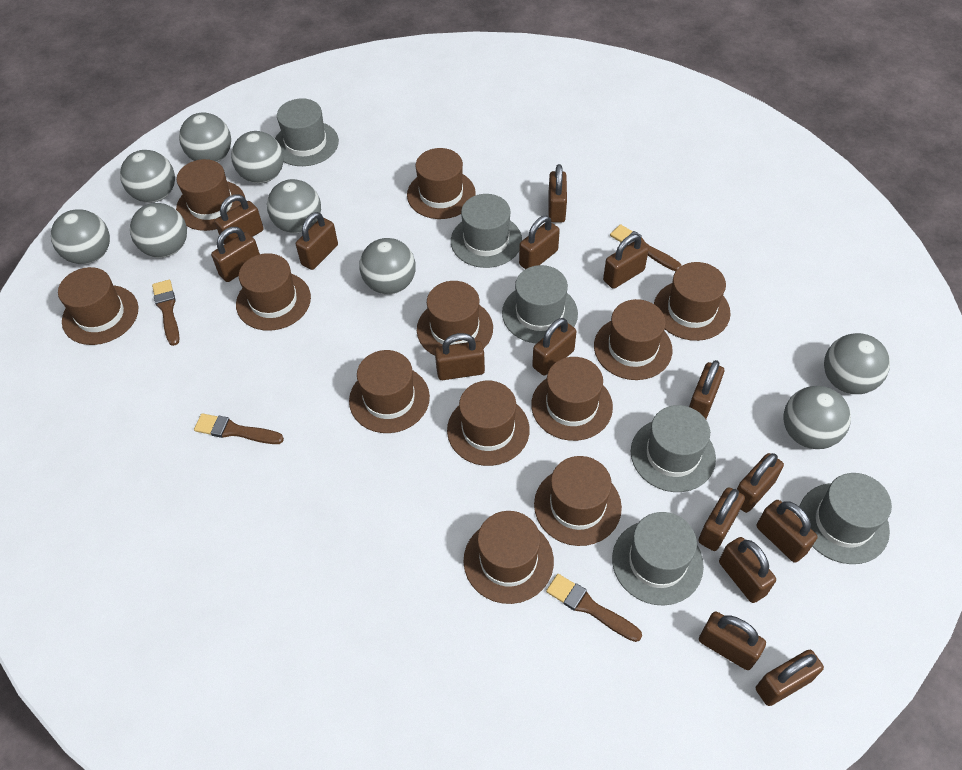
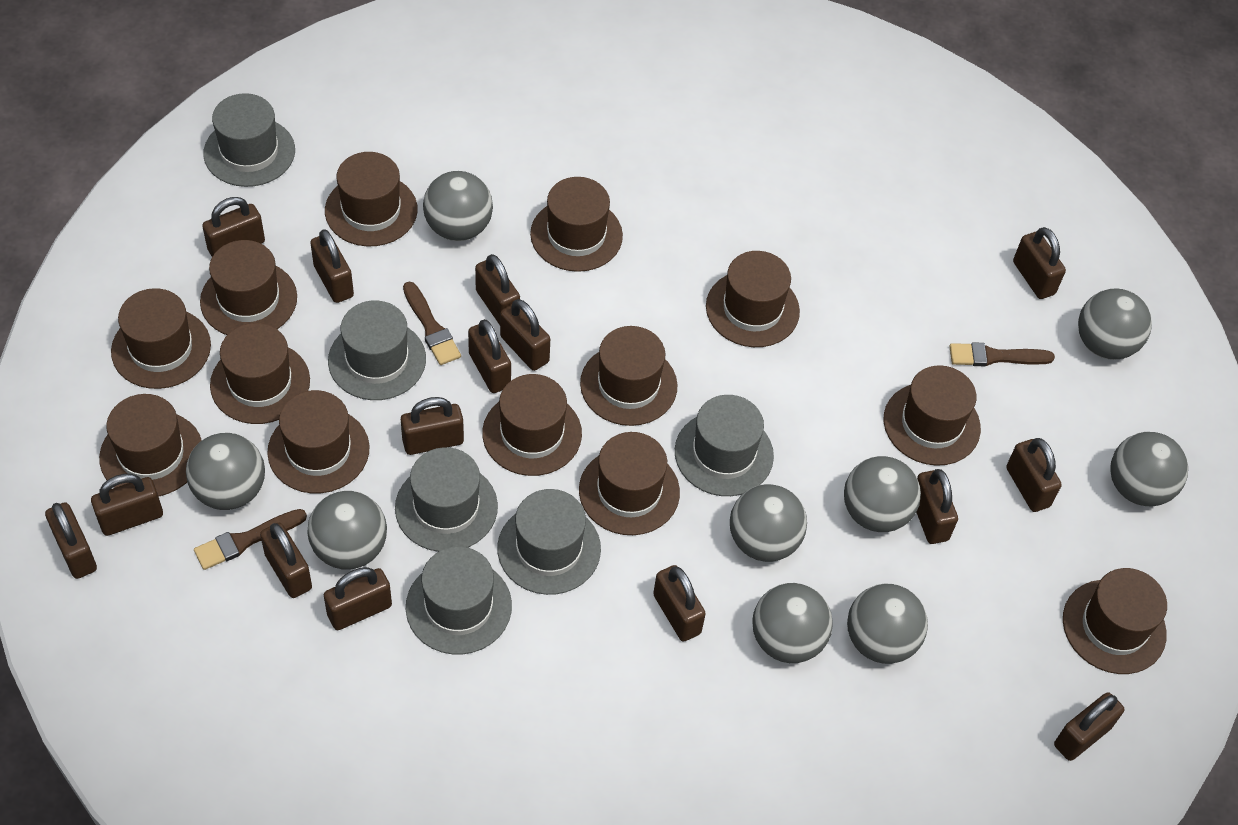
brown brush: [152,280,180,346] [194,413,284,444] [546,574,642,642] [610,224,682,271] = 4 -> [194,509,307,570] [403,282,461,365] [949,342,1055,366] = 3
brown hat: [58,267,138,345] [176,159,245,231] [236,253,311,331] [349,350,430,433] [407,148,476,219] [417,281,493,356] [447,381,530,466] [463,511,554,604] [531,357,613,441] [534,456,622,546] [594,299,672,380] [654,262,730,341] = 12 -> [99,394,202,497] [111,288,211,389] [200,240,297,335] [210,323,310,424] [267,390,369,493] [325,152,418,246] [482,374,582,476] [530,177,623,272] [579,432,680,535] [580,326,678,426] [706,251,800,347] [884,365,981,466] [1063,568,1167,674] = 13

